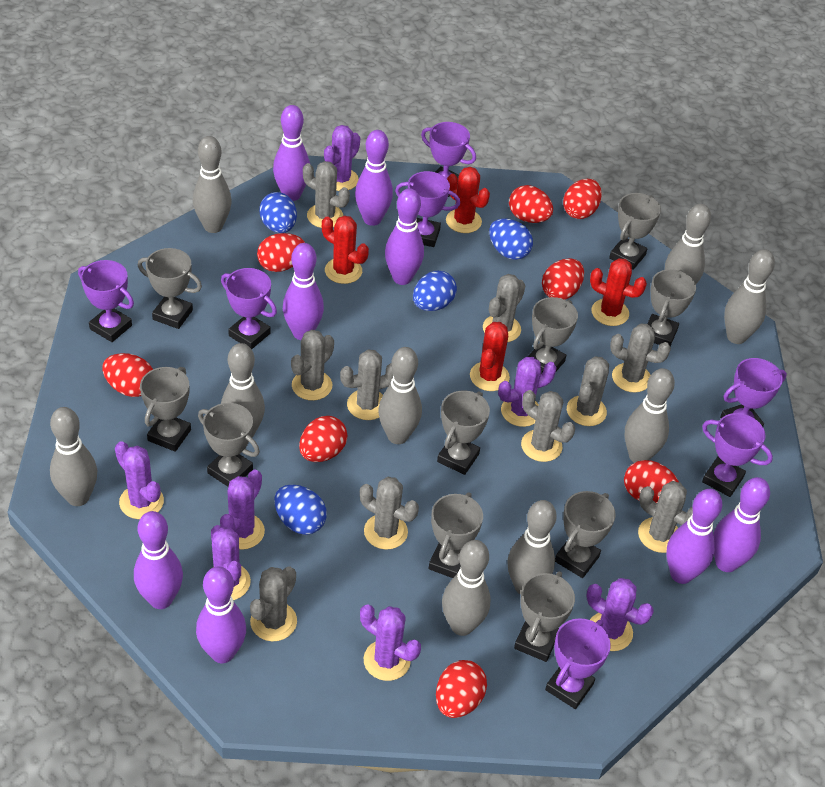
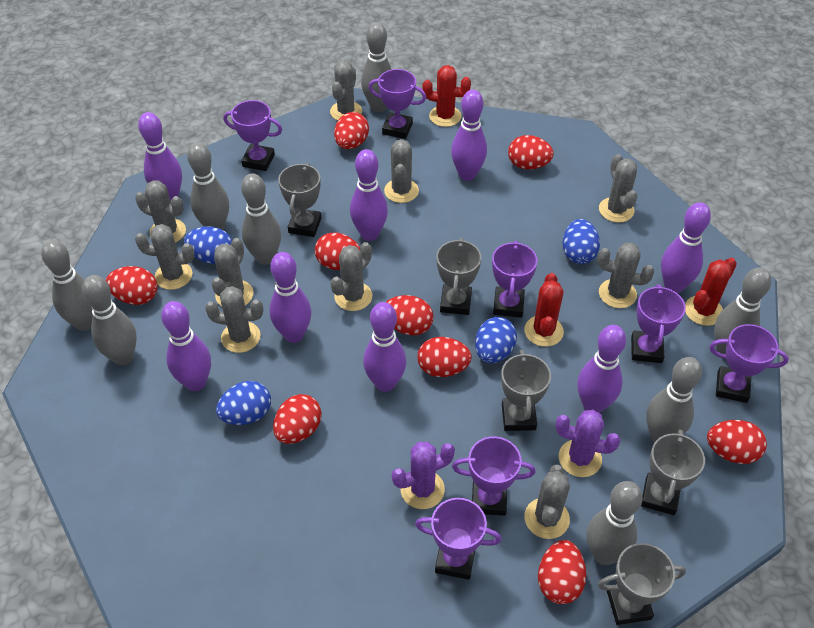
grey bowling pin: [50,407,97,506] [193,136,232,233] [221,343,265,438] [378,347,422,444] [442,540,491,636] [507,500,557,595] [624,368,675,463] [665,204,711,284] [724,249,775,344] = 9 -> [41,240,93,331] [82,275,137,366] [187,142,229,230] [241,173,281,265] [361,22,392,112] [586,481,643,565] [646,357,702,443] [714,267,771,354] = 8
grey trophy: [138,248,202,329] [140,367,191,452] [198,403,260,487] [428,492,483,578] [437,391,490,475] [514,571,575,662] [528,297,578,374] [555,491,616,578] [609,193,661,270] [647,269,696,346] = 10 -> [278,163,322,237] [436,238,481,315] [501,350,551,431] [598,543,686,625] [641,429,705,515] = 5
purple cactus: [115,441,164,519] [211,525,251,600] [220,470,265,550] [324,125,360,191] [360,604,421,681] [498,357,557,427] [586,578,654,651] = 7 -> [392,442,455,509] [555,410,620,477] = 2
red cactus: [322,215,369,284] [446,167,490,233] [470,322,510,391] [590,258,647,326] = 4 -> [422,65,471,127] [524,273,564,347] [685,258,737,326] = 3
red egg: [102,353,153,397] [257,233,305,272] [299,416,348,462] [436,660,487,718] [509,185,553,223] [542,258,584,300] [563,179,602,219] [624,460,679,503] = 8 -> [106,266,158,305] [273,394,322,444] [315,233,360,270] [334,112,369,149] [386,295,433,335] [417,337,472,377] [508,135,554,169] [538,540,586,604] [707,420,767,464] = 9

